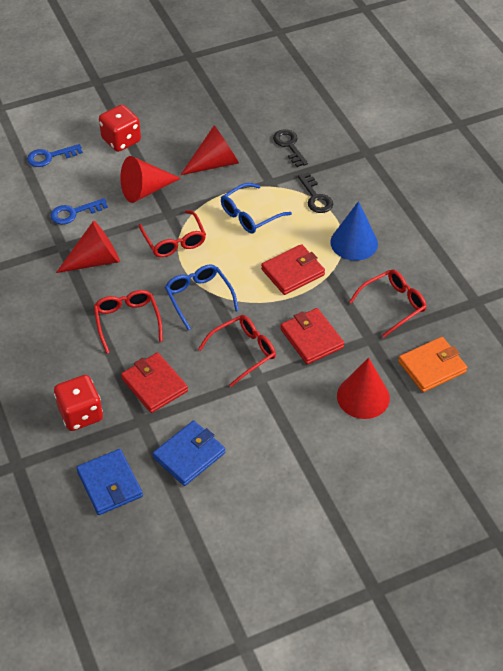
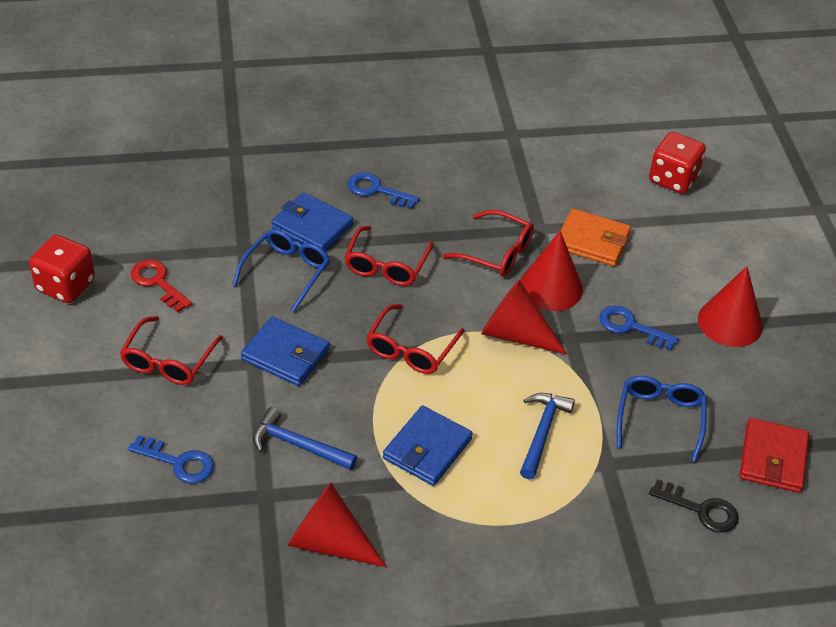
black key: [273,129,308,167] [298,173,333,213] = 2 -> [649,479,738,533] = 1
blue cone: [330,201,378,261] = 1 -> none = 0
blue hammer: none = 0 -> [253,407,357,470] [520,393,575,479] = 2
blue key: [27,144,83,167] [50,198,108,225] = 2 -> [128,435,214,483] [348,172,420,209] [599,306,679,351] = 3
blue wallet: [76,449,143,515] [153,421,225,486] = 2 -> [241,317,330,386] [271,192,353,251] [383,406,473,486] = 3
red key: none = 0 -> [131,259,192,312] = 1
red wallet: [121,353,188,413] [261,244,325,295] [280,308,344,364] = 3 -> [739,418,809,493] = 1

